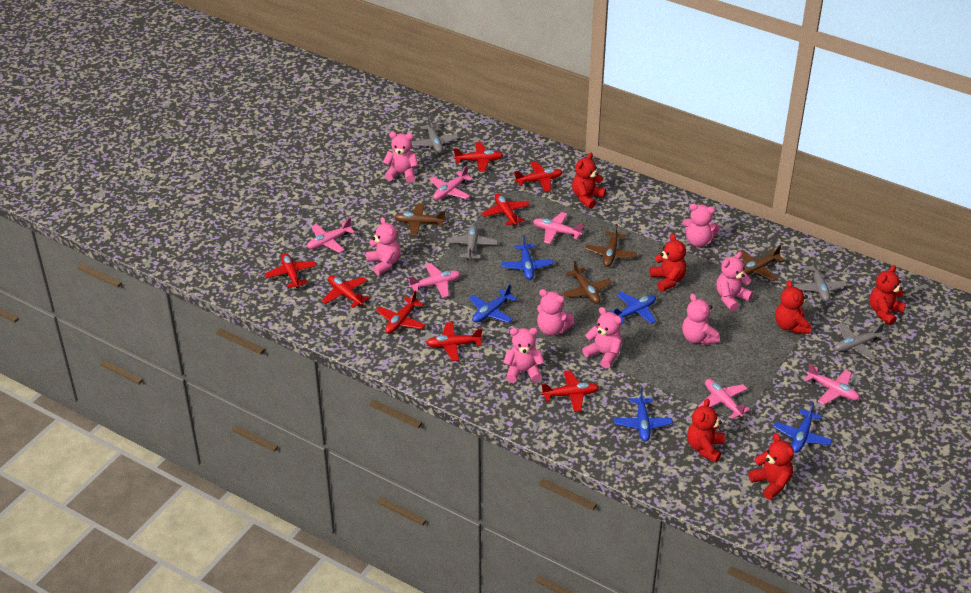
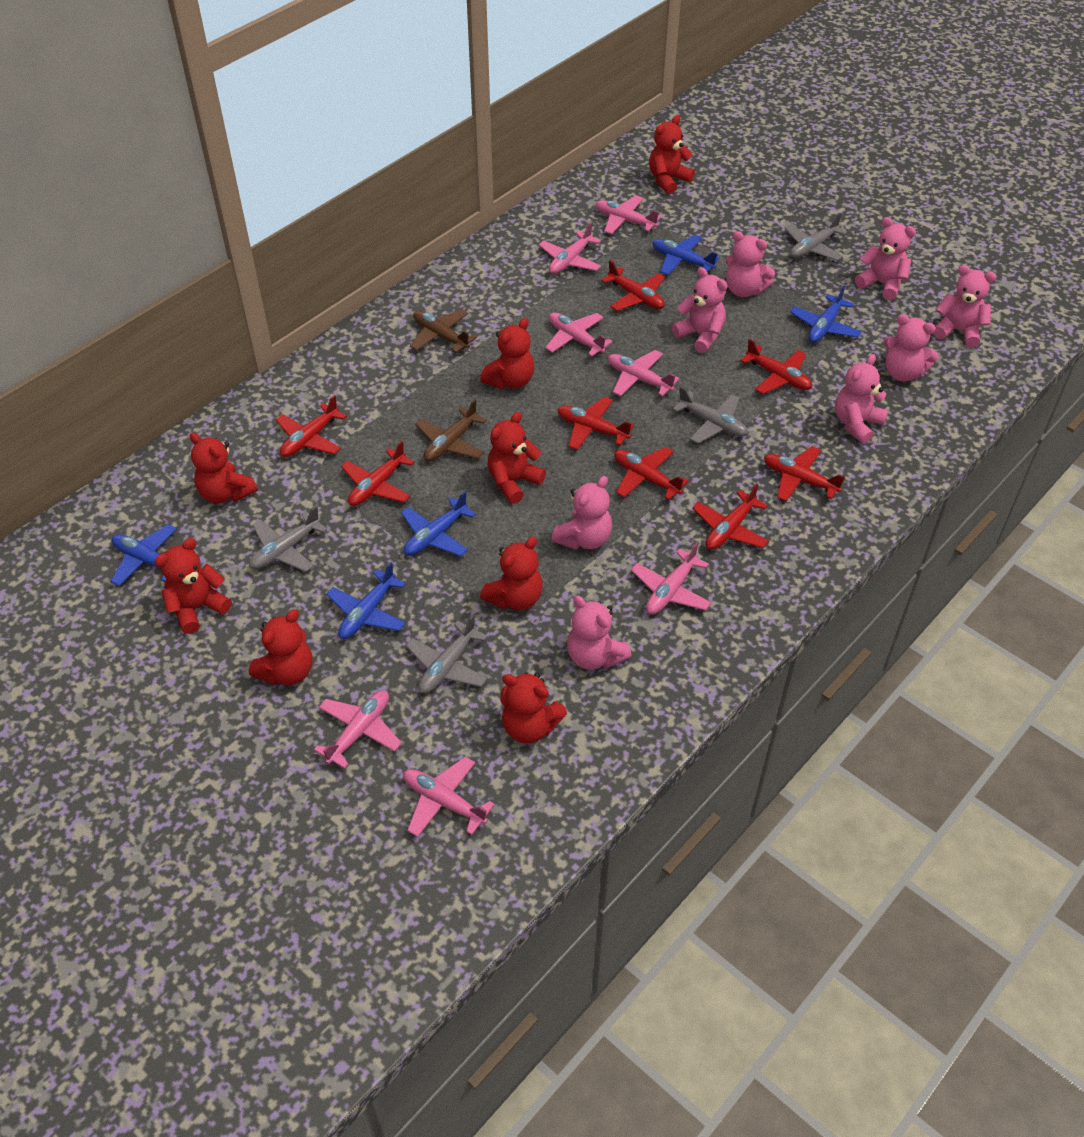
brown plane: [394,203,446,236] [562,261,612,304] [585,224,637,267] [739,245,785,281] = 4 -> [410,309,477,353] [415,399,487,462] = 2
pink plane: [307,218,355,253] [408,263,461,298] [429,165,473,200] [533,212,584,244] [698,379,751,419] [804,363,860,405] = 6 -> [314,690,402,769] [403,757,495,837] [539,222,601,274] [545,312,612,357] [596,195,661,234] [608,350,679,396] [631,542,711,614] = 7
red teddy bear: [572,153,606,209] [650,233,686,292] [687,398,725,463] [749,433,794,500] [775,280,811,334] [870,265,906,325] = 6 -> [155,538,232,634] [190,433,258,503] [249,610,312,685] [480,318,534,389] [480,536,543,610] [488,412,546,504] [500,672,567,743] [649,115,695,194] = 8

